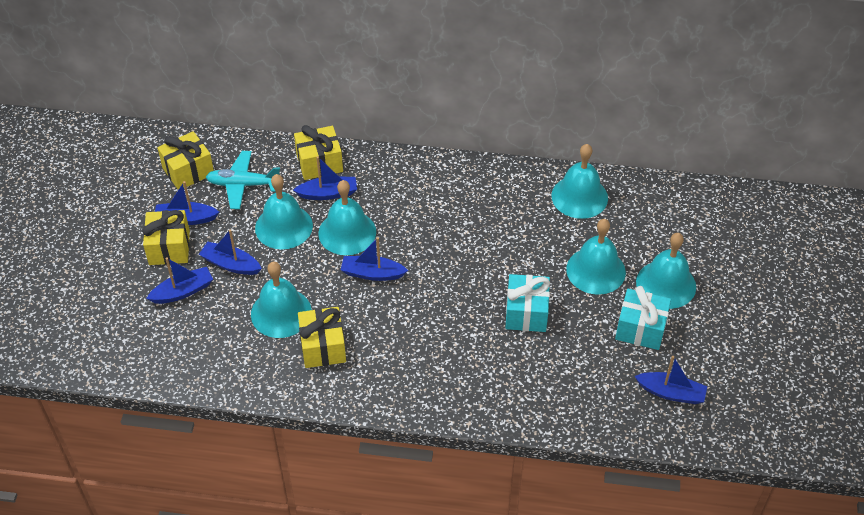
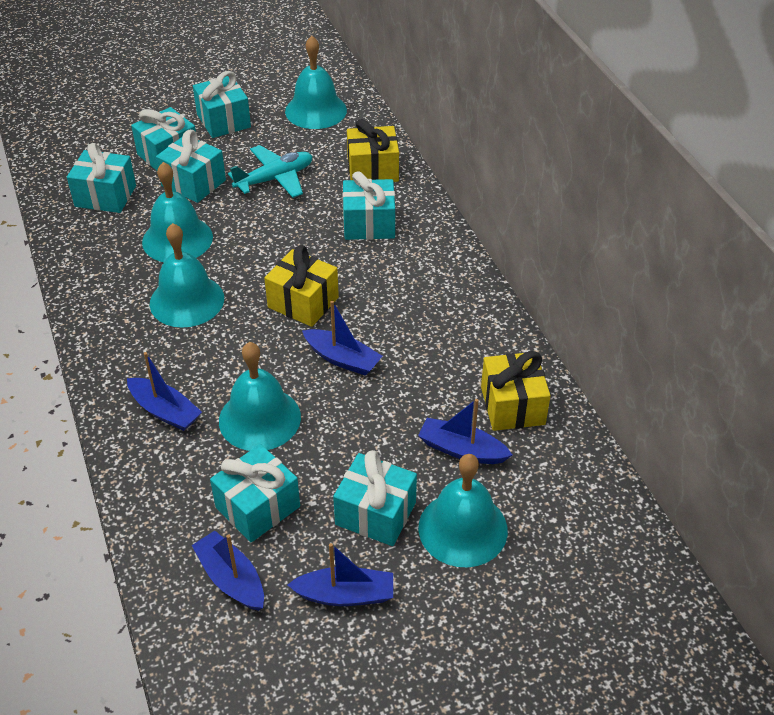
blue boat: [146,257,213,304] [155,181,219,225] [199,230,262,275] [293,156,357,200] [341,237,408,281] [635,356,707,404] = 6 -> [127,352,202,431] [192,531,264,611] [287,543,393,606] [302,301,382,376] [418,399,512,464] = 5
turquoise bell: [251,262,312,338] [255,174,313,249] [318,180,376,255] [551,144,608,219] [566,219,626,295] [636,233,696,309] = 6 -> [142,162,213,262] [150,223,224,328] [219,342,301,451] [285,36,347,129] [418,454,508,567] = 5
turquoise gift: [505,274,550,332] [615,286,671,350] = 2 -> [67,143,136,213] [131,107,196,171] [156,130,226,203] [193,71,251,138] [210,444,300,542] [333,450,417,546] [342,171,395,240] = 7
yellow gift: [142,210,190,265] [157,131,214,190] [294,125,343,180] [298,307,346,368] = 4 -> [264,245,339,327] [347,119,399,182] [481,351,551,431] = 3

